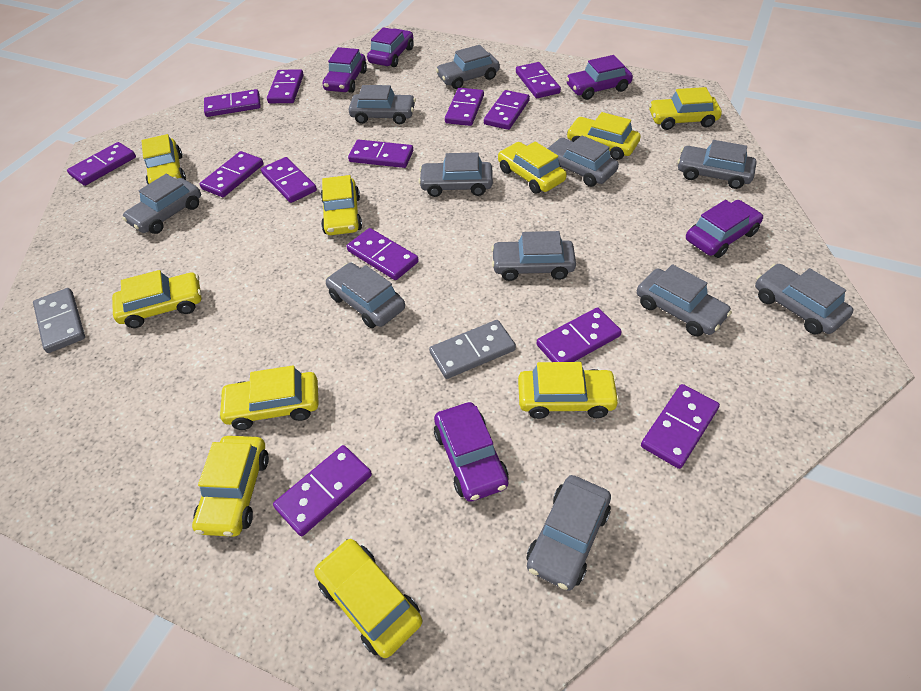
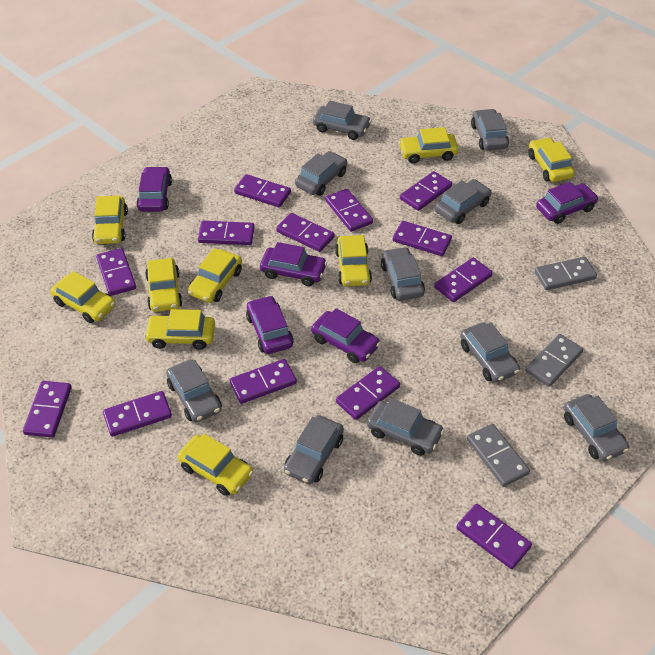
grey car: [122,174,201,234] [326,263,405,328] [349,85,416,124] [418,152,493,197] [436,45,500,89] [491,231,576,281] [527,475,611,591] [547,135,619,187] [637,264,732,337] [677,140,756,189] [755,264,853,335] = 11 -> [166,359,222,423] [284,415,344,484] [295,151,347,196] [313,101,371,140] [367,398,444,456] [381,247,425,300] [435,179,491,224] [460,322,520,383] [471,109,509,151] [564,394,629,461] = 10
grey domino: [33,288,85,353] [429,320,516,379] = 2 -> [467,424,530,487] [525,334,583,387] [535,257,597,290] = 3
yellow car: [112,270,202,328] [141,134,186,185] [192,436,269,537] [218,365,319,430] [314,539,422,658] [321,175,362,235] [498,142,567,194] [518,362,620,419] [567,112,641,160] [649,87,722,130] = 10 -> [50,271,116,323] [92,195,128,244] [144,309,215,350] [145,258,183,312] [177,434,253,496] [188,248,242,303] [335,235,372,286] [399,127,458,164] [528,137,575,182] = 9

